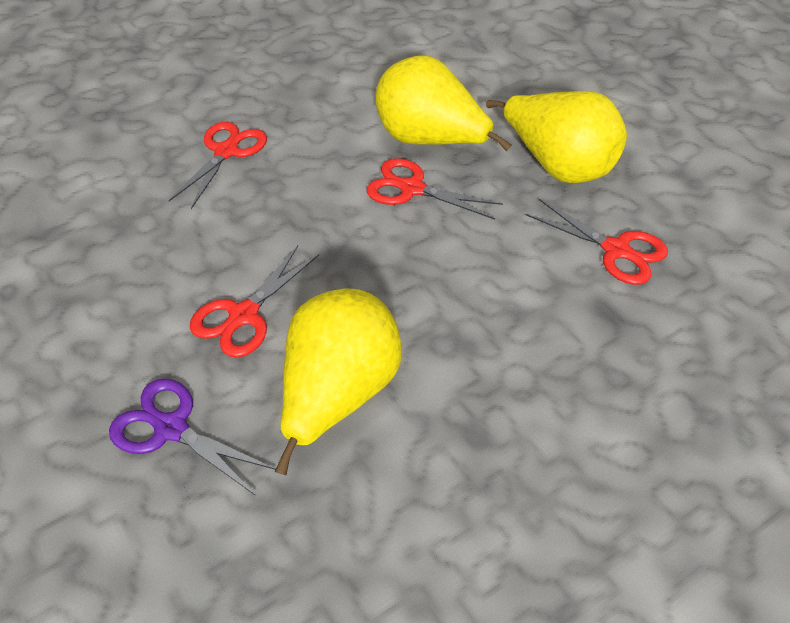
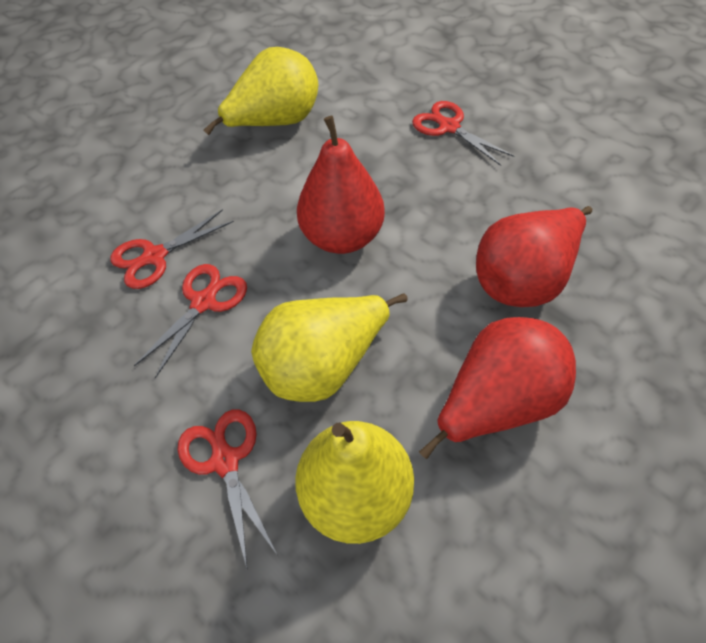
purple scissors: [109,378,275,496] = 1 -> none = 0
red pear: none = 0 -> [297,116,385,254] [419,317,576,459] [476,206,592,307] = 3

